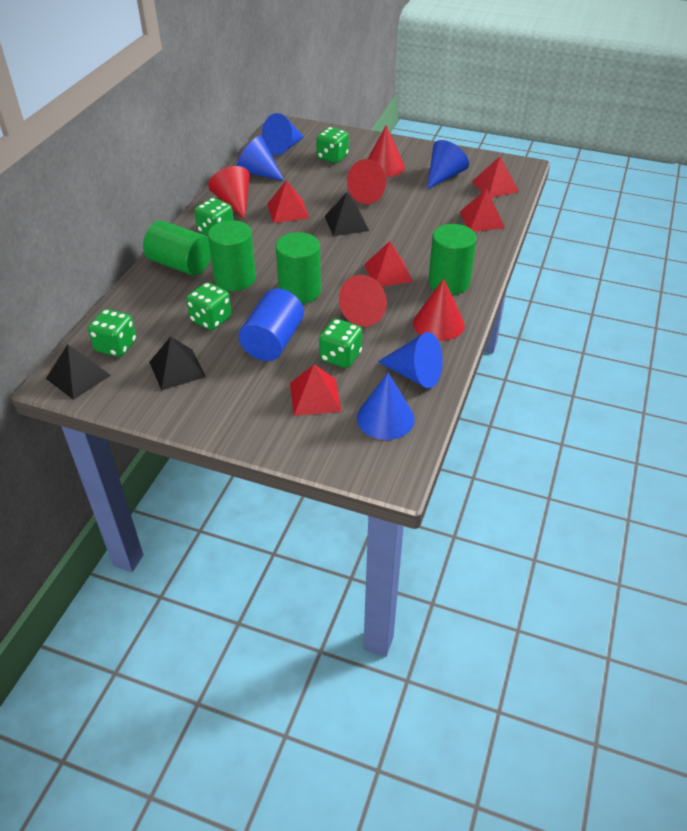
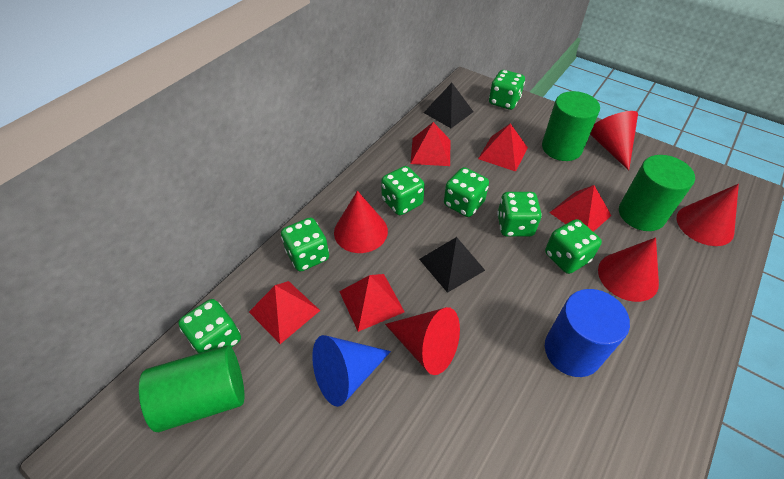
black pyramid: [46,344,111,400] [149,337,206,390] [325,192,369,236] = 3 -> [419,237,485,293] [423,83,473,128] = 2
blue cone: [236,136,284,181] [262,113,304,155] [357,373,415,440] [378,332,443,388] [427,140,469,190] = 5 -> [312,335,391,407] = 1
green cylinder: [143,220,211,276] [208,220,256,291] [276,232,321,304] [428,224,476,295] = 4 -> [139,345,244,432] [542,91,600,161] [619,155,695,231] = 3
green dice: [88,309,136,357] [186,282,232,330] [194,198,233,236] [316,127,349,163] [319,319,362,368] = 5 -> [178,299,241,354] [281,218,329,271] [381,166,425,215] [444,167,489,217] [489,70,525,110] [497,192,542,237] [545,219,602,274] = 7

